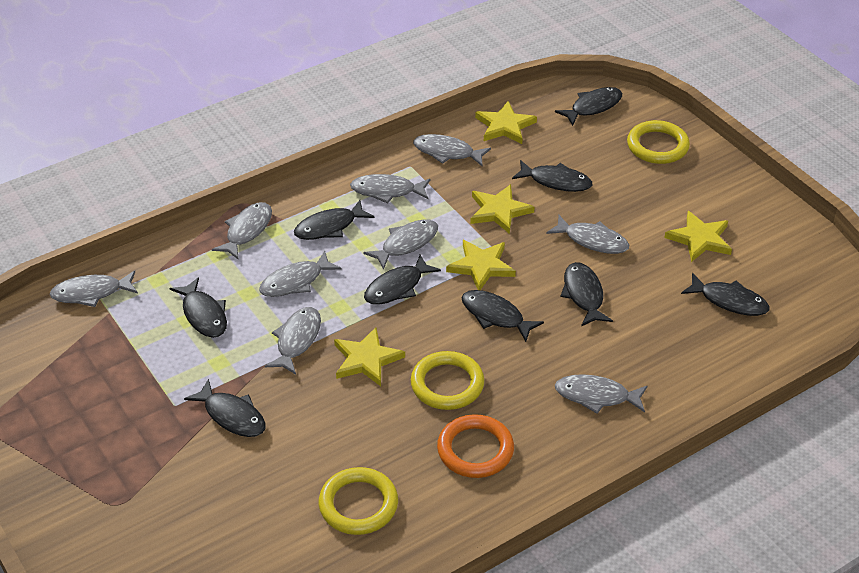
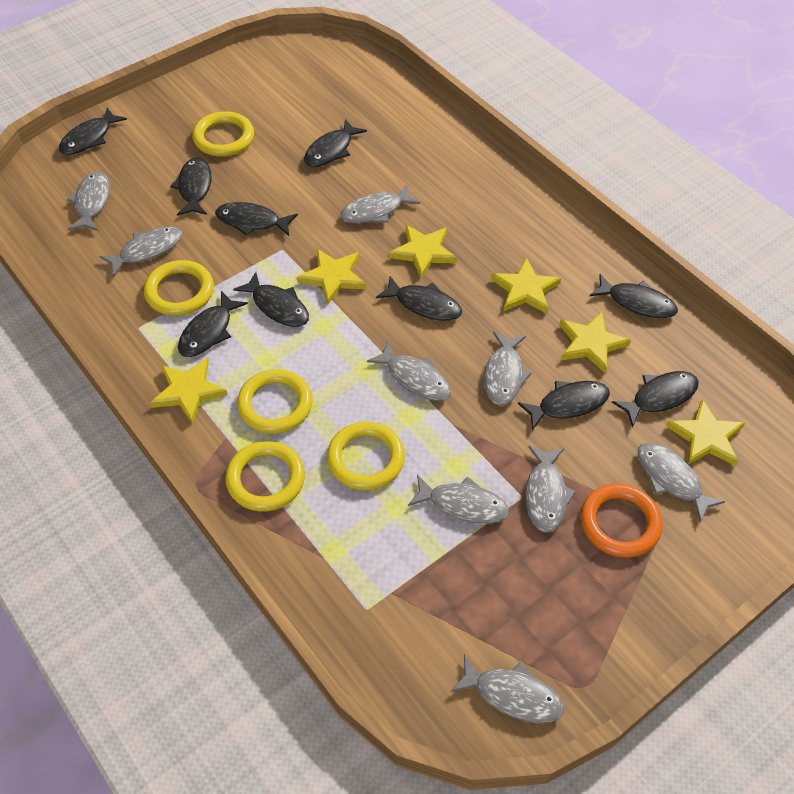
black fish: [170,277,227,338] [184,379,266,437] [294,200,374,240] [364,255,441,305] [461,290,544,342] [512,160,592,192] [555,87,622,126] [560,262,613,326] [681,273,769,316] = 9 -> [59,108,127,155] [170,158,212,216] [178,291,248,357] [215,202,298,236] [233,272,309,327] [304,119,367,167] [376,276,462,321] [518,381,610,430] [589,274,678,318] [612,371,699,427] = 10
yellow ring: [319,467,398,535] [411,351,484,410] [627,120,690,164] = 3 -> [144,260,214,316] [192,111,254,157] [225,441,305,512] [237,369,312,434] [327,422,405,491] = 5
yellow star: [334,327,405,386] [446,240,516,290] [470,184,534,234] [475,101,537,144] [665,211,732,262] = 5 -> [150,358,228,424] [297,249,366,305] [389,224,457,279] [491,257,561,314] [559,312,631,373] [666,399,745,466] = 6

